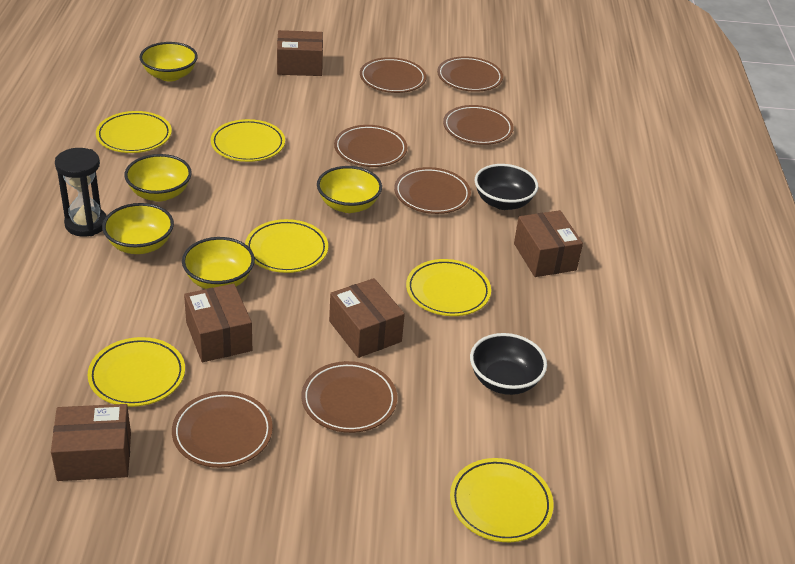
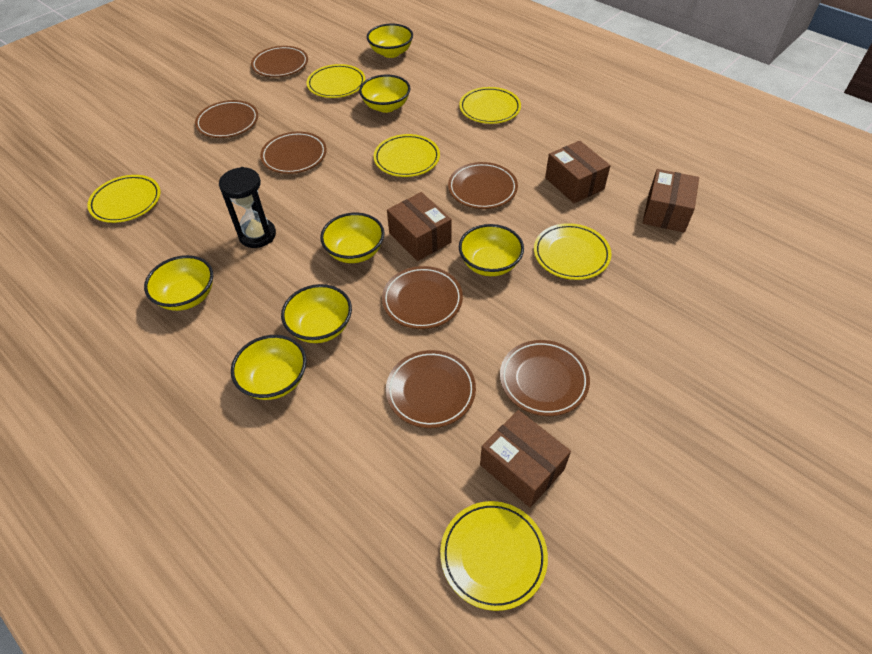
black bowl: [470,333,547,395] [475,164,538,210] = 2 -> none = 0
brown box: [51,404,131,481] [184,283,252,362] [277,30,323,76] [329,278,405,358] [514,210,583,277] = 5 -> [387,192,452,261] [480,410,571,507] [545,141,611,203] [643,169,699,233] = 4
yellow bowl: [102,203,174,254] [124,154,192,202] [140,42,198,82] [182,237,255,289] [317,166,382,213] = 5 -> [144,255,213,311] [231,335,307,400] [281,284,352,343] [320,213,385,263] [359,75,411,113] [367,24,413,58] [459,224,524,276] = 7

